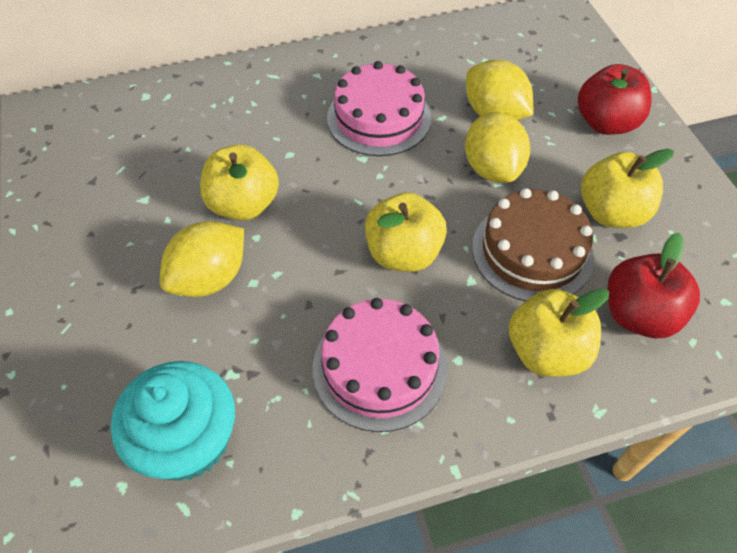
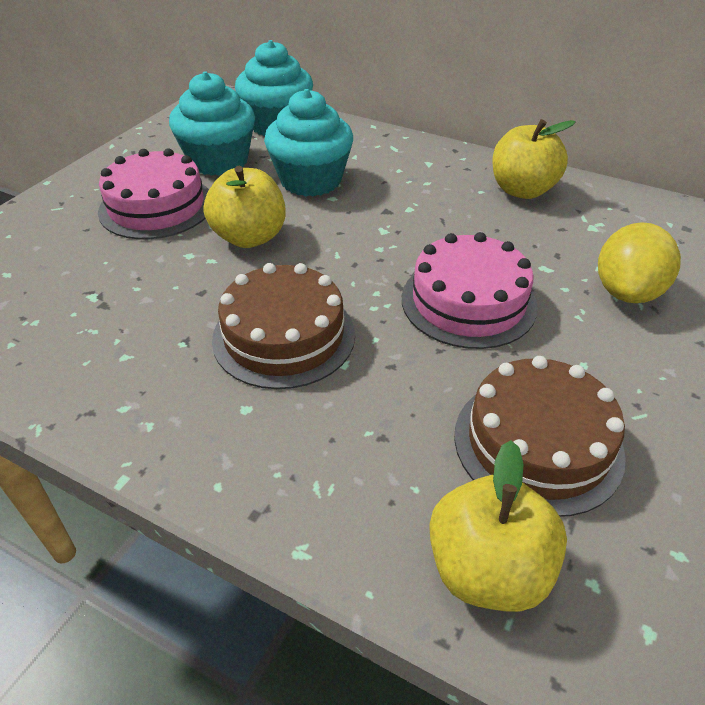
brown cake: [472,188,594,301] = 1 -> [212,263,355,389] [454,356,626,517] = 2
red apple: [578,64,651,135] [607,233,700,338] = 2 -> none = 0
turquoise cupcake: [111,361,235,481] = 1 -> [169,71,255,176] [235,40,313,136] [264,89,353,197] = 3
yellow apple: [200,144,279,221] [365,192,447,272] [509,289,609,377] [581,149,674,228] = 4 -> [204,166,286,248] [429,440,567,612] [493,119,576,199] = 3
yellow lemon: [160,221,244,297] [465,112,530,183] [466,60,533,121] = 3 -> [598,222,681,303] = 1

